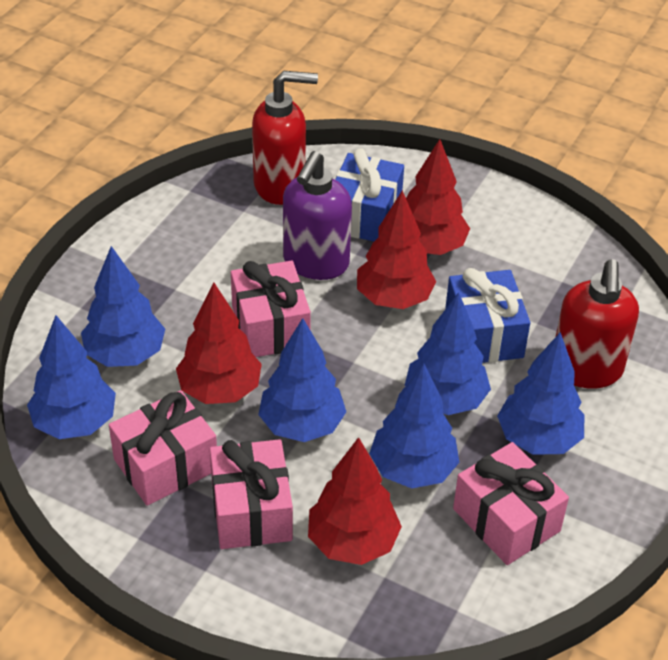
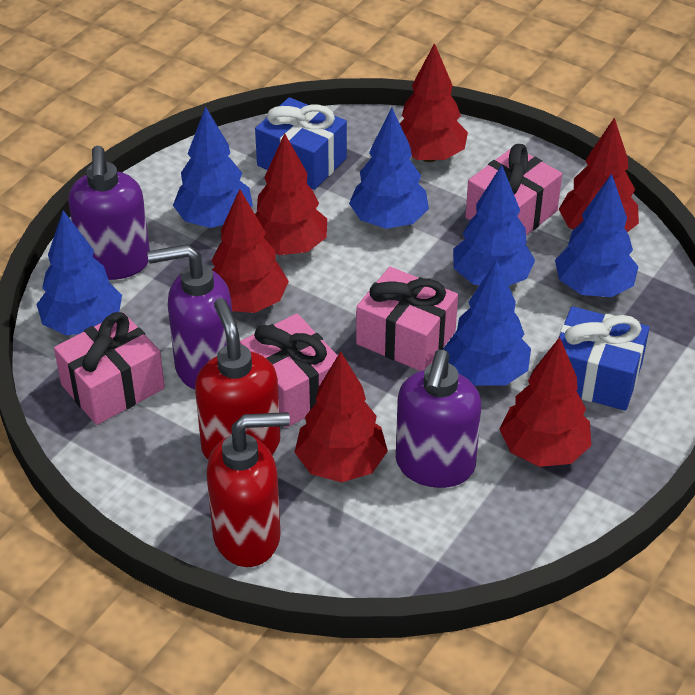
purple soap dispenser: [283,151,352,280] = 1 -> [68,146,150,280] [147,244,232,390] [396,350,481,488] = 3
red tree: [176,282,262,404] [308,437,402,565] [357,190,436,309] [406,139,470,255] = 4 -> [211,189,289,313] [255,133,327,255] [294,351,388,483] [400,43,468,162] [499,337,591,467] [559,117,639,232] = 6

